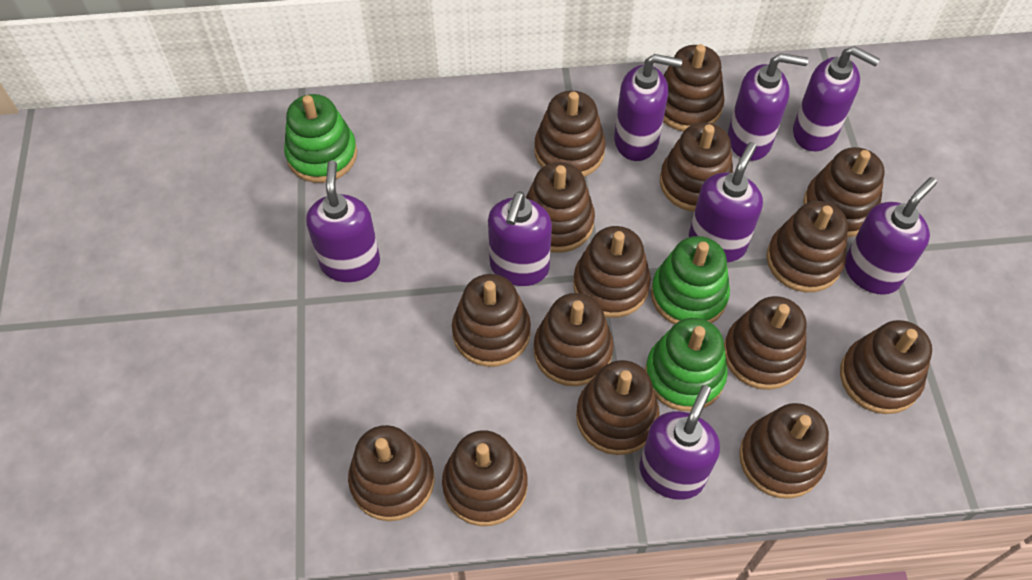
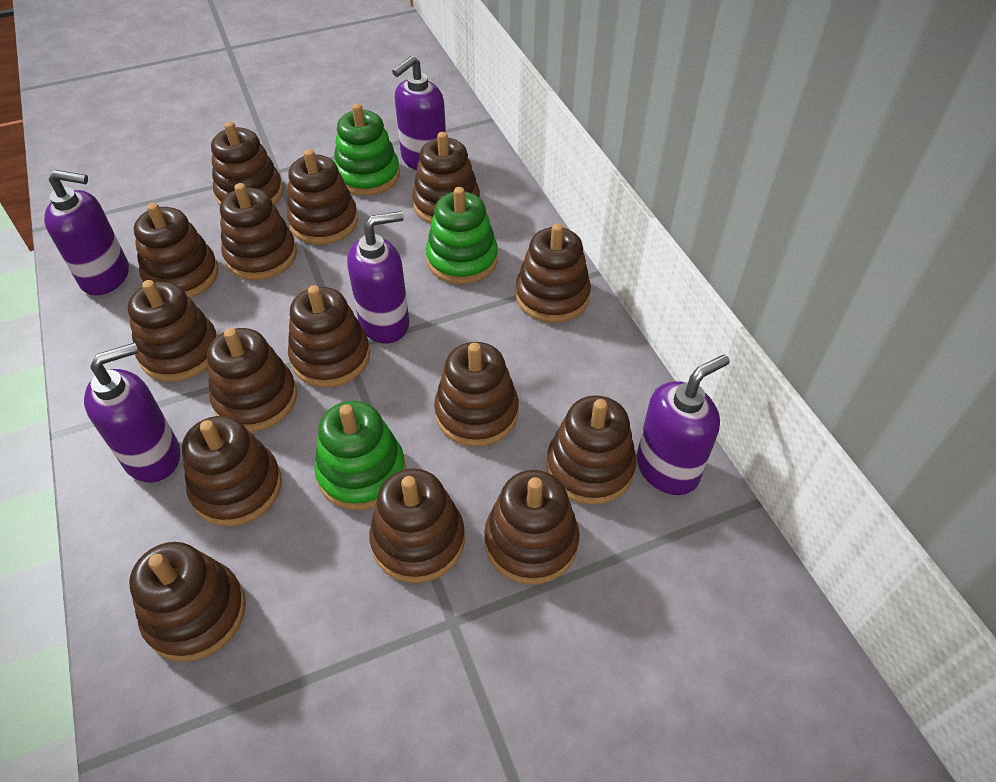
purple soap dispenser: [306,160,380,282] [488,192,552,286] [614,54,682,161] [639,385,720,500] [689,142,763,263] [728,53,808,161] [793,46,880,151] [845,177,937,295] = 8 -> [44,170,129,295] [84,342,180,482] [347,211,409,343] [392,56,446,170] [636,355,730,495] = 5

